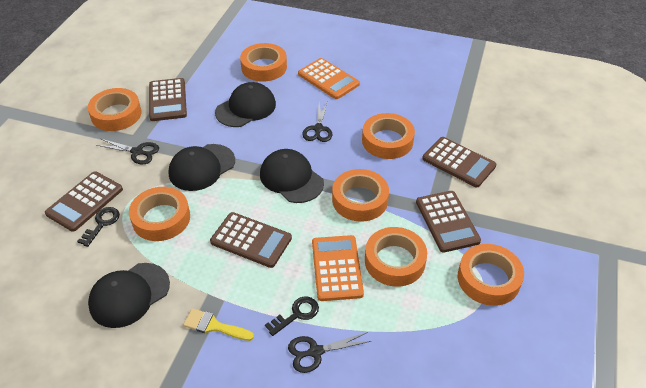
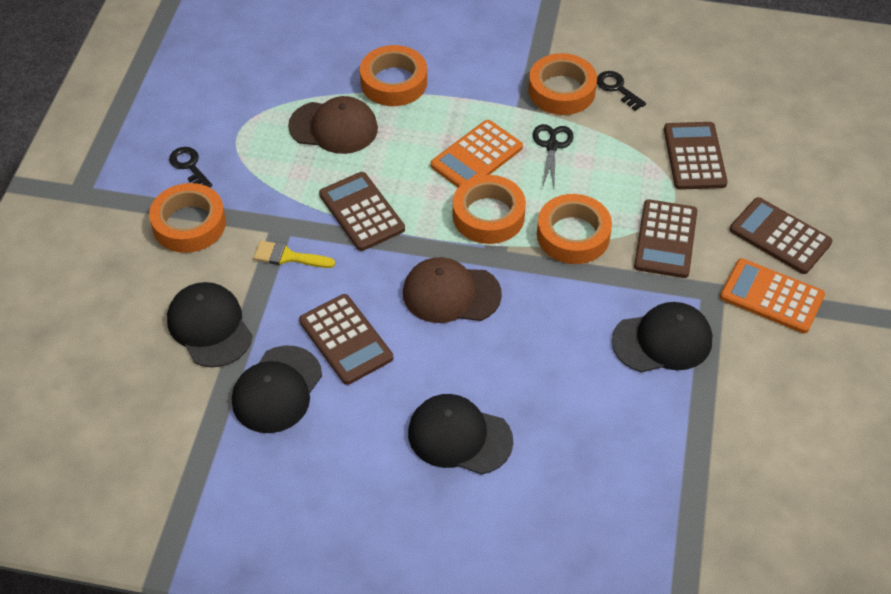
black scissors: [97,139,159,164] [288,332,371,373] [303,102,332,142] = 3 -> [533,124,574,188] = 1
brown cap: none = 0 -> [288,96,378,154] [403,257,502,323] = 2
orange tape: [88,88,142,131] [129,187,190,241] [240,43,287,82] [332,169,389,222] [362,113,415,159] [365,227,427,286] [458,244,524,306] = 7 -> [149,183,226,253] [360,45,427,106] [453,175,526,244] [528,53,597,115] [537,194,612,264] = 5

